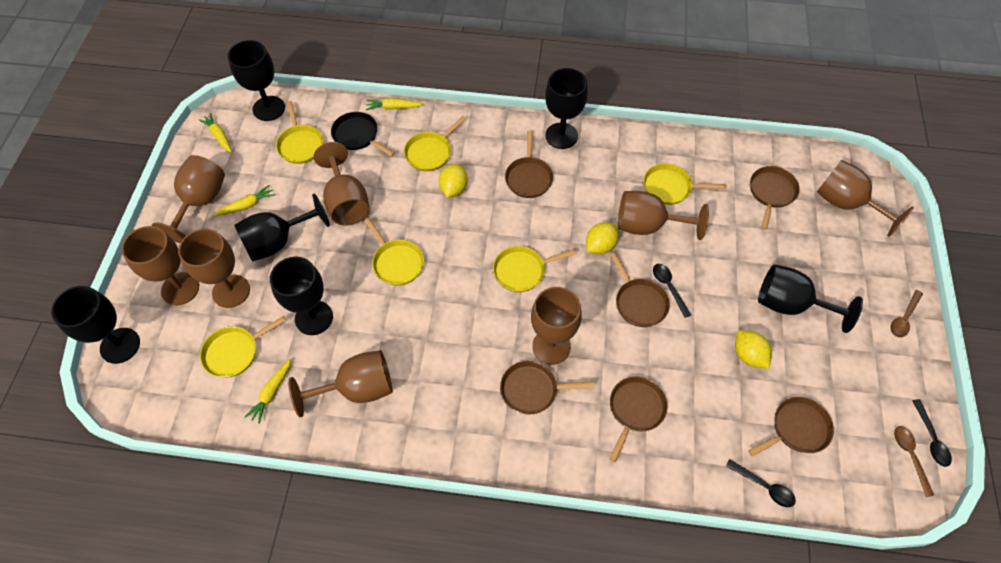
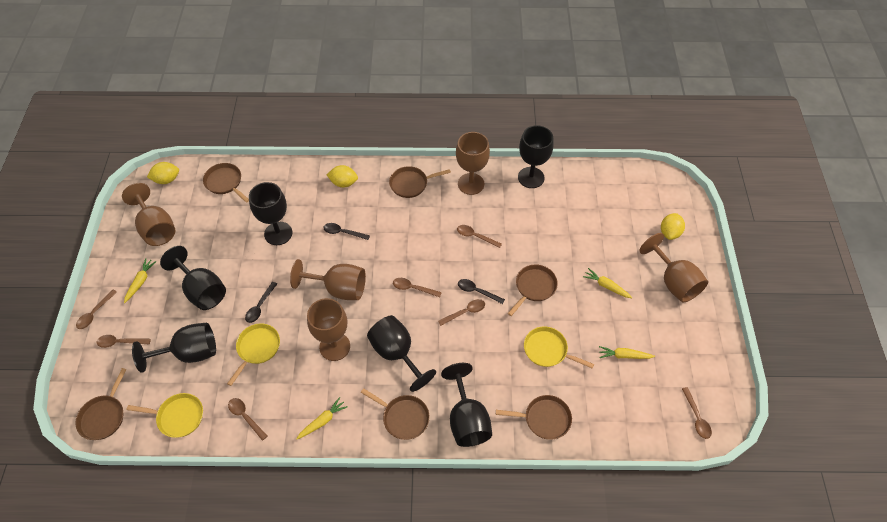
black pan: [331,112,395,157] = 1 -> none = 0
brown goblet: [122,226,199,306] [152,155,225,243] [178,229,250,308] [288,350,393,417] [314,142,369,226] [531,287,582,365] [618,191,709,240] [817,160,914,237] = 8 -> [122,183,175,246] [290,259,366,300] [307,298,350,361] [456,132,490,195] [640,233,708,302] = 5
brown spoon: [890,290,923,337] [894,426,934,497] = 2 -> [76,290,117,329] [96,335,151,348] [228,398,267,441] [393,278,442,297] [438,299,485,326] [457,225,502,248] [682,387,712,439] = 7
yellow pan: [200,316,286,378] [276,101,323,164] [364,218,424,286] [404,116,466,171] [493,246,576,292] [643,163,725,205] = 6 -> [127,393,203,438] [227,323,280,386] [524,326,594,369] = 3

